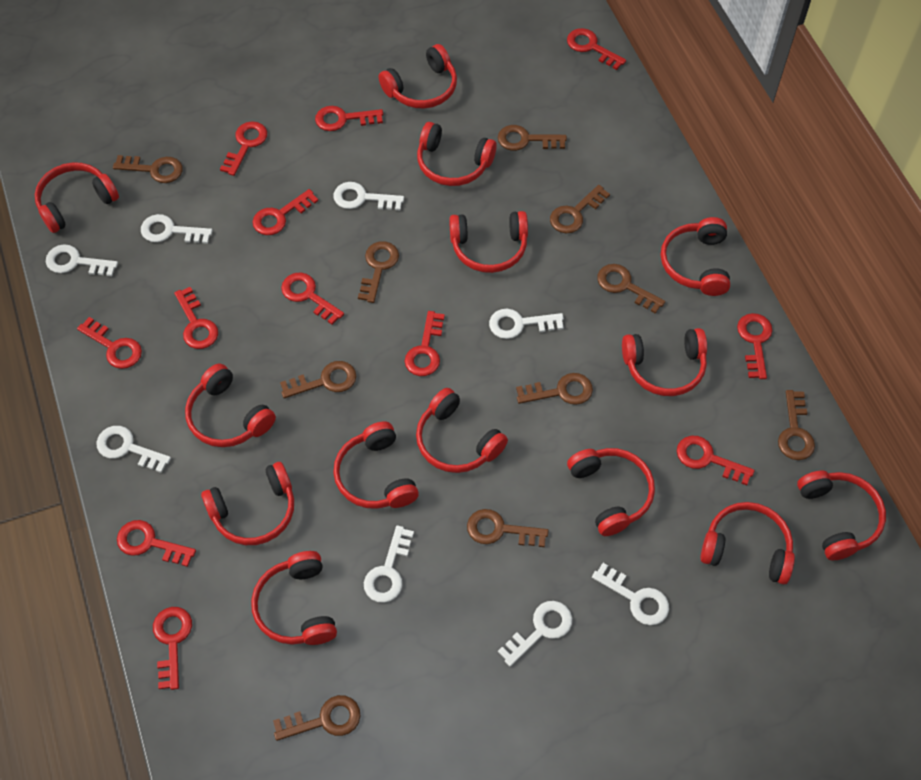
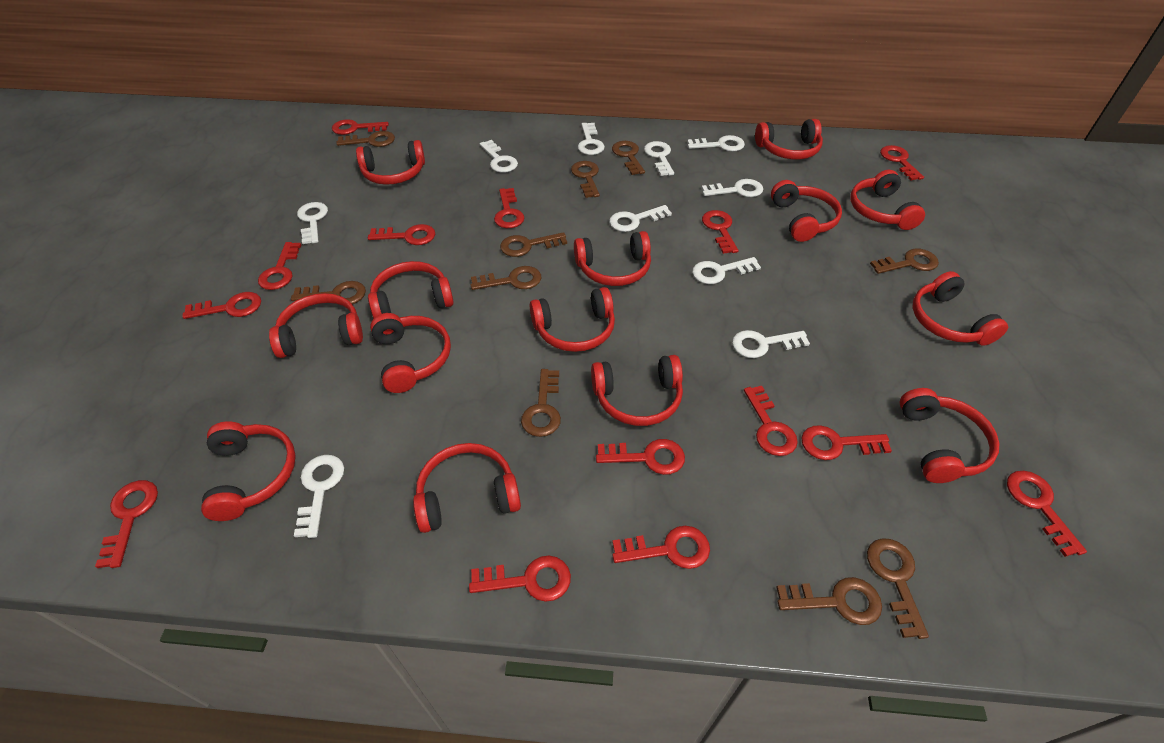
red key: [77,317,142,369] [117,520,196,567] [153,607,192,690] [174,287,218,349] [220,121,267,176] [253,189,318,235] [281,273,344,325] [315,106,383,131] [405,311,445,376] [567,28,626,70] [677,436,755,485] [737,313,773,379] = 12 -> [95,480,158,568] [182,292,261,319] [258,242,301,290] [332,119,389,135] [368,224,435,245] [469,556,571,602] [494,188,524,228] [596,439,685,475] [612,526,710,569] [702,210,739,254] [744,386,798,456] [801,425,892,460] [880,145,924,180] [1007,471,1087,557] = 14
white key: [46,244,118,276] [96,426,171,473] [141,214,213,244] [333,182,404,210] [364,525,414,603] [489,309,564,339] [498,601,572,666] [592,563,669,625] = 8 -> [294,455,344,538] [297,202,328,244] [480,140,518,173] [578,123,605,155] [609,205,672,232] [644,141,674,176] [687,135,745,151] [692,257,761,284] [701,179,763,197] [732,330,810,358] = 10

